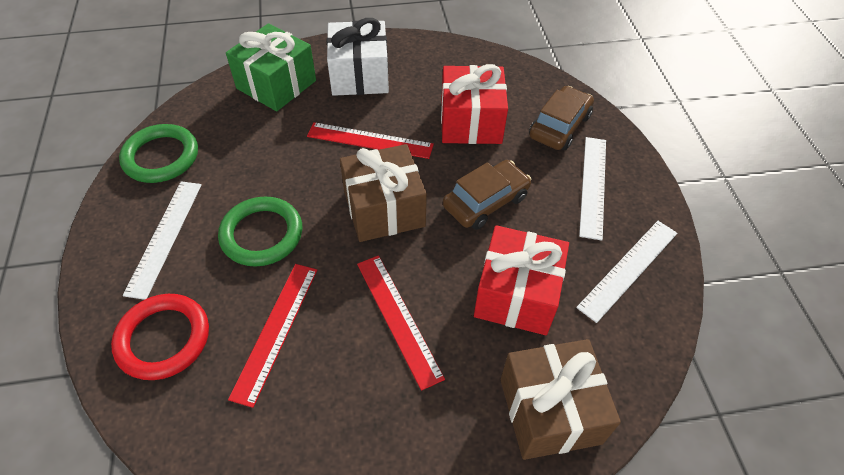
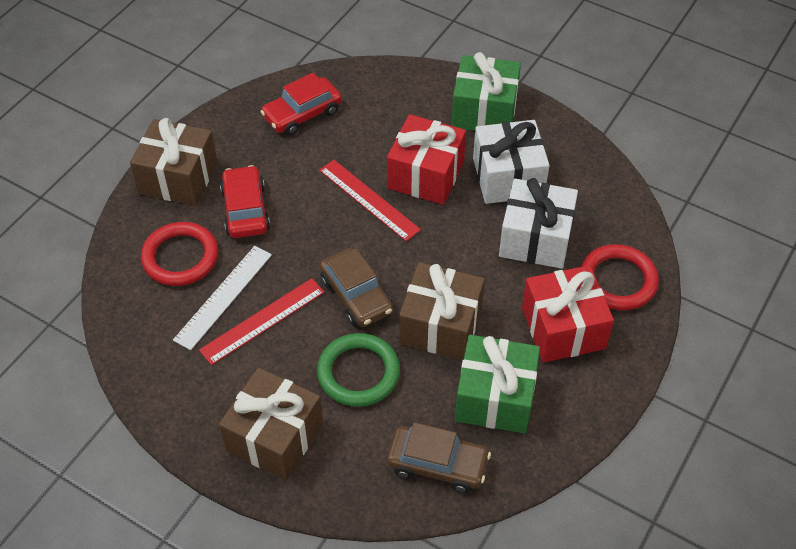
brown gift: [340,144,427,242] [500,339,621,460] = 2 -> [130,118,217,206] [219,367,323,480] [399,262,485,360] = 3
green gift: [226,23,316,111] = 1 -> [452,52,521,131] [455,335,540,434] = 2
green ring: [119,124,198,183] [218,197,302,266] = 2 -> [317,333,400,407] = 1
red car: none = 0 -> [220,165,270,238] [260,73,342,135] = 2
red ring: [111,294,209,380] = 1 -> [141,222,219,286] [581,244,659,310] = 2
red ruler: [228,264,317,408] [307,122,434,159] [357,255,445,391] = 3 -> [199,278,325,365] [319,160,421,241] = 2
white gift: [327,18,389,96] = 1 -> [473,120,550,204] [499,178,578,269] = 2
white ruler: [123,181,202,300] [576,221,677,323] [579,137,606,240] = 3 -> [173,246,272,350] = 1

